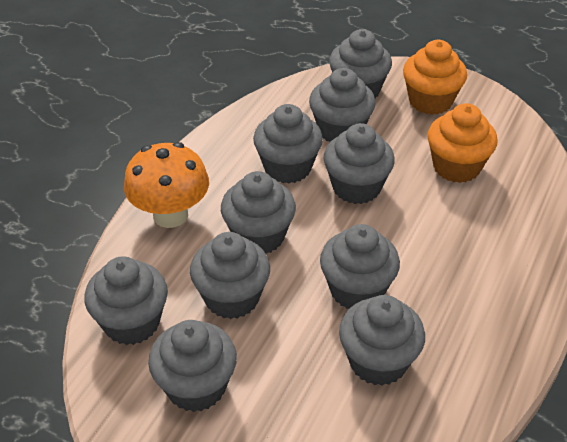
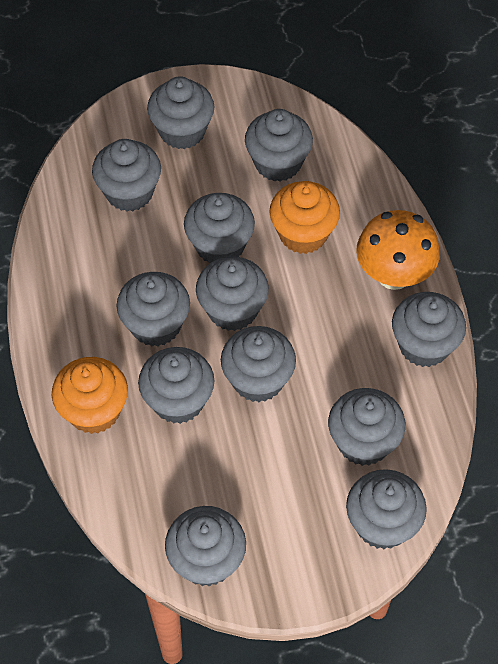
grey cupcake: [84,256,168,345] [148,320,237,412] [190,232,270,319] [221,171,296,253] [253,104,323,184] [309,68,376,142] [320,224,400,309] [323,123,395,204] [329,29,392,99] [339,295,425,386] = 10 -> [92,139,161,211] [117,272,190,347] [138,347,215,424] [147,76,214,149] [165,506,246,587] [184,193,255,264] [196,256,269,331] [221,326,296,402] [245,109,313,182] [328,388,406,466] [346,469,427,549] [392,292,466,367] = 12

